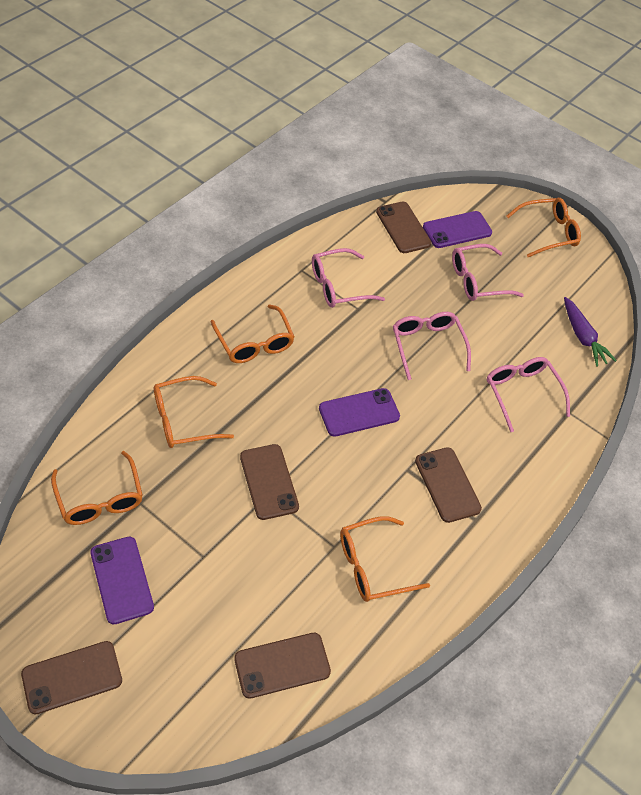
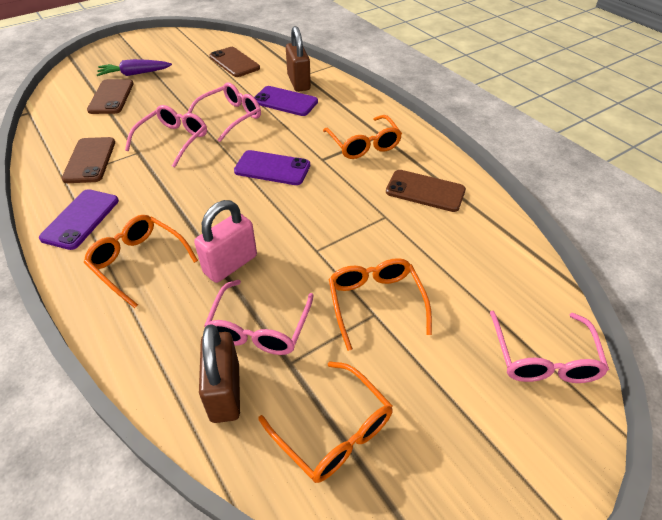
brown padlock: none = 0 -> [199,324,240,423] [286,26,311,92] = 2
brown phone: [21,641,122,715] [234,633,331,699] [240,444,299,520] [376,202,431,253] [415,447,482,523] = 5 -> [62,137,115,183] [87,79,134,114] [209,47,260,77] [386,170,466,212] = 4
orange glasses: [51,451,143,525] [154,376,234,448] [211,304,294,363] [340,516,430,602] [506,198,581,257] = 5 -> [84,215,198,308] [258,361,393,483] [323,115,402,159] [329,258,432,351] = 4
pink padlock: none = 0 -> [194,200,257,283] = 1

